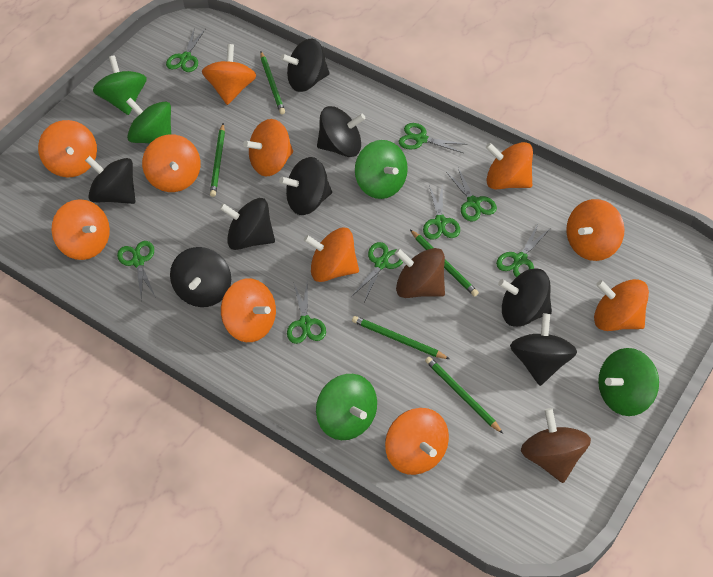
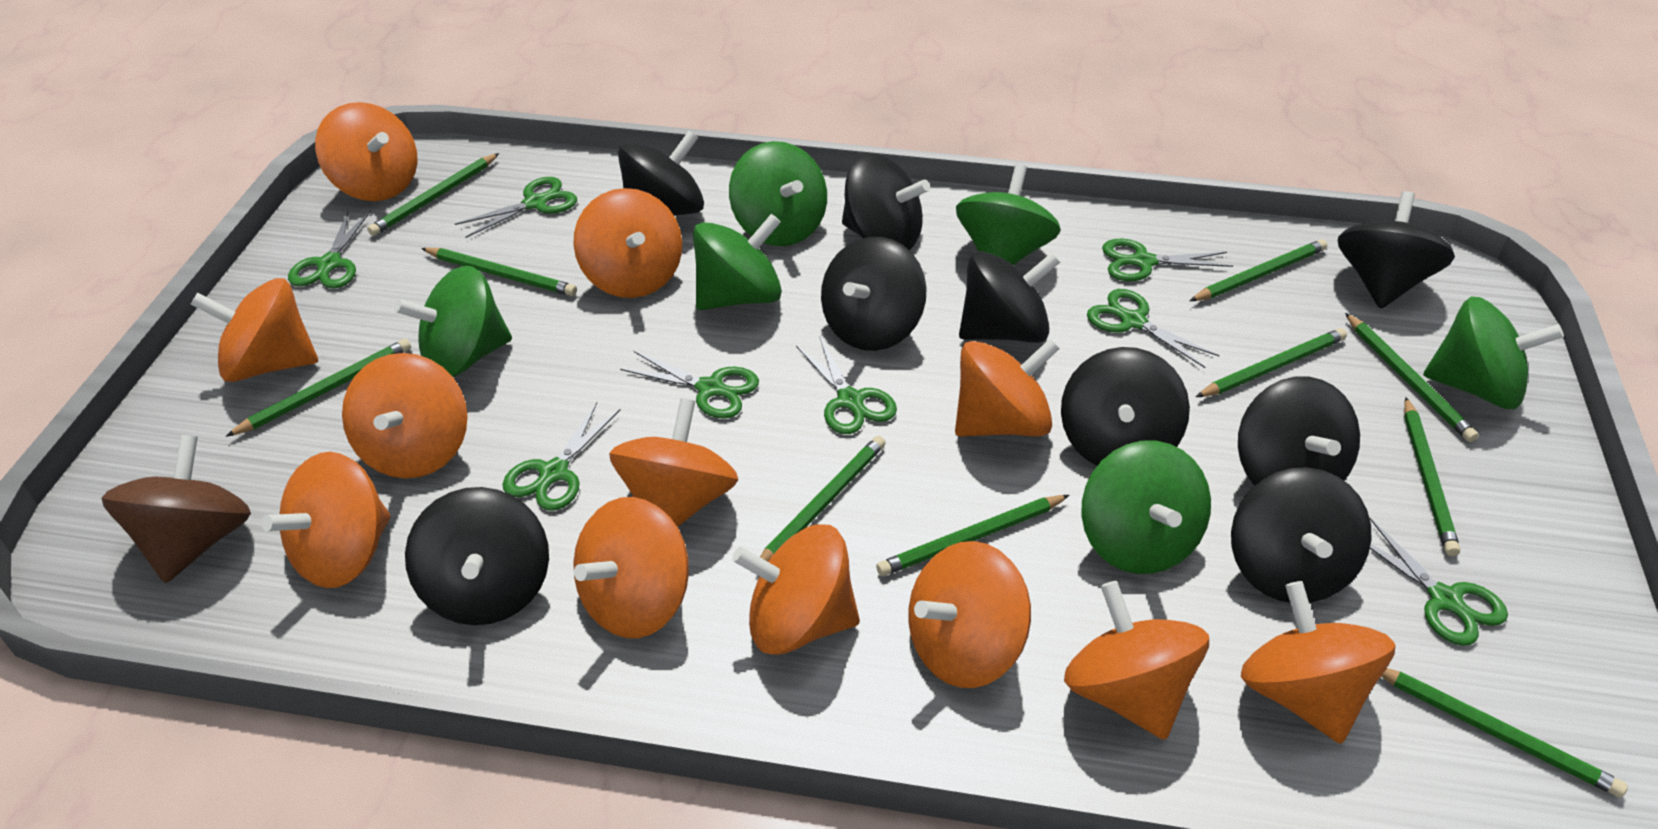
black spinning top: [85,156,135,204] [170,247,231,307] [220,198,275,250] [279,157,332,215] [281,39,330,92] [317,106,366,157] [498,269,552,327] [510,314,577,386] = 8 -> [405,487,549,625] [618,131,704,216] [821,237,927,351] [842,154,930,250] [959,251,1060,343] [1061,347,1190,466] [1231,467,1372,603] [1238,376,1360,486] [1338,191,1455,309] = 9
brown spinning top: [395,248,445,298] [521,408,591,483] = 2 -> [101,435,251,583] = 1
green pencil: [210,123,225,197] [260,52,285,114] [352,316,449,359] [410,230,479,297] [425,357,503,434] = 5 -> [225,339,411,437] [367,153,499,236] [421,248,577,296] [760,436,886,562] [876,495,1069,576] [1190,239,1327,301] [1196,328,1347,397] [1345,313,1479,442] [1381,668,1628,798] [1404,397,1460,556] = 10
green spinning top: [93,55,147,115] [126,97,171,143] [316,374,377,440] [355,140,408,199] [598,348,659,416] = 5 -> [394,266,512,377] [693,214,782,310] [729,141,827,246] [956,164,1061,265] [1081,441,1211,574] [1423,296,1564,409] = 6
orange spinning top: [38,120,97,177] [52,199,110,260] [142,134,201,192] [202,44,257,105] [221,278,276,342] [243,119,293,176] [304,228,359,282] [385,408,449,475] [486,142,533,190] [566,199,624,261] [594,279,649,331] = 11 -> [190,278,318,382] [261,452,390,588] [315,102,418,201] [342,353,468,478] [573,188,682,298] [573,497,689,638] [609,398,738,527] [732,524,860,655] [908,541,1031,688] [955,338,1060,436] [1064,581,1209,740] [1241,581,1396,744] = 12

